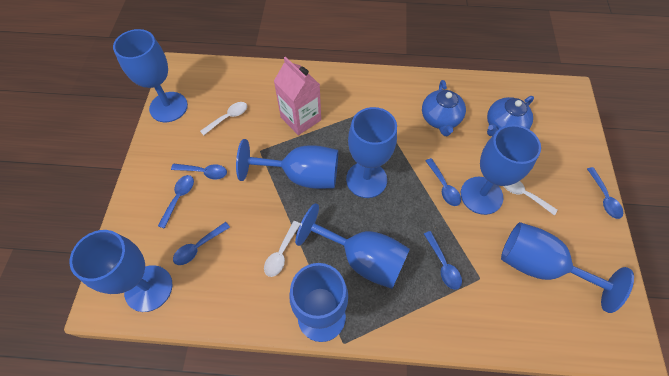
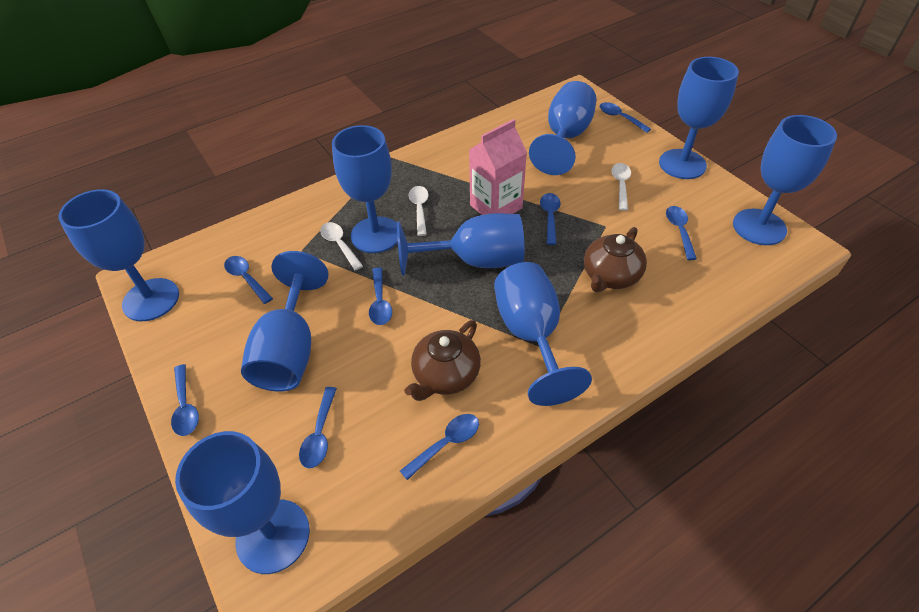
blue goblet: [69,230,173,312] [113,29,188,122] [236,139,338,189] [289,263,348,342] [295,203,410,289] [346,107,397,198] [461,125,541,215] [501,222,634,313] = 8 -> [58,189,179,321] [175,431,310,574] [241,251,328,392] [332,125,398,253] [397,213,524,276] [494,262,592,406] [529,81,597,175] [659,57,739,179] [733,115,837,245] = 9
blue spoon: [158,175,194,229] [171,164,227,180] [173,222,230,265] [424,231,462,290] [426,158,461,206] [587,167,623,219] = 6 -> [171,364,199,436] [224,256,273,304] [299,387,337,468] [369,267,392,325] [400,414,479,480] [540,193,561,245] [600,102,651,133] [666,206,697,260] = 8
blue teapot: [422,80,466,136] [487,96,534,136] = 2 -> none = 0
brown teapot: none = 0 -> [405,320,481,401] [584,227,647,292] = 2

